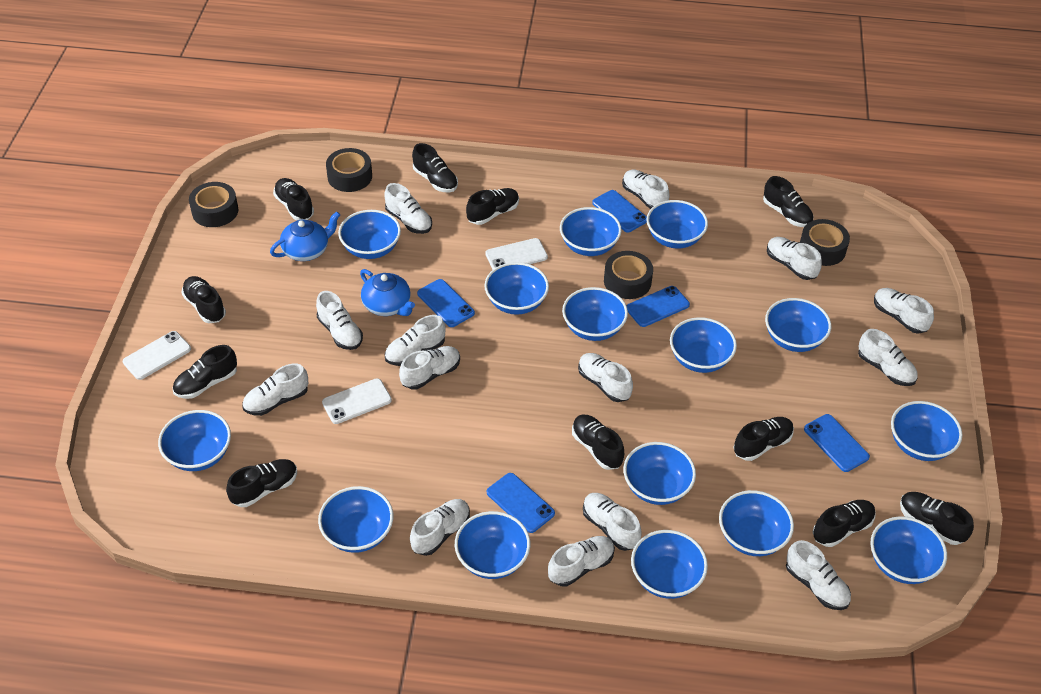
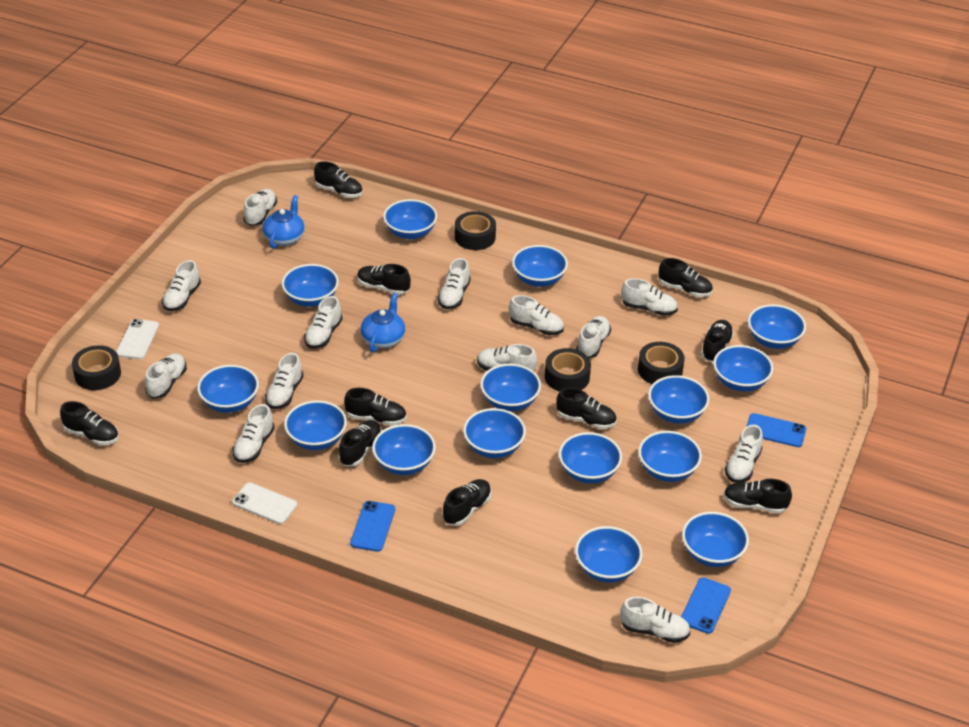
black shoe: [173,345,237,399] [181,276,226,323] [226,459,297,507] [273,178,314,220] [412,143,458,193] [466,188,519,225] [572,415,624,470] [733,417,794,461] [763,176,813,227] [813,500,876,547] [900,492,974,545] = 11 -> [60,401,119,445] [314,161,363,198] [339,420,382,466] [344,388,406,426] [357,264,411,295] [443,479,492,526] [556,388,616,429] [659,258,713,297] [701,320,734,362] [723,479,792,513] = 10
blue phone: [417,279,475,327] [487,473,555,533] [592,190,647,233] [627,286,690,327] [804,414,870,472] = 5 -> [350,501,395,552] [681,577,731,634] [746,413,806,447] = 3
white phone: [123,331,191,380] [322,378,392,424] [485,238,548,270] = 3 -> [116,319,159,359] [232,482,297,524] = 2
white shoe: [242,364,308,416] [316,291,363,350] [384,183,432,234] [385,315,446,366] [399,346,460,389] [410,499,470,556] [548,536,615,587] [578,353,633,402] [583,493,642,551] [622,170,670,209] [767,237,822,280] [786,540,851,610] [858,329,918,386] [874,288,934,334] = 14 -> [145,353,187,398] [162,260,201,311] [232,404,275,463] [243,189,277,226] [265,353,304,409] [304,296,342,349] [438,258,471,309] [477,344,537,371] [509,295,564,335] [576,316,611,358] [620,597,690,643] [621,278,678,316] [725,425,763,483] = 13

